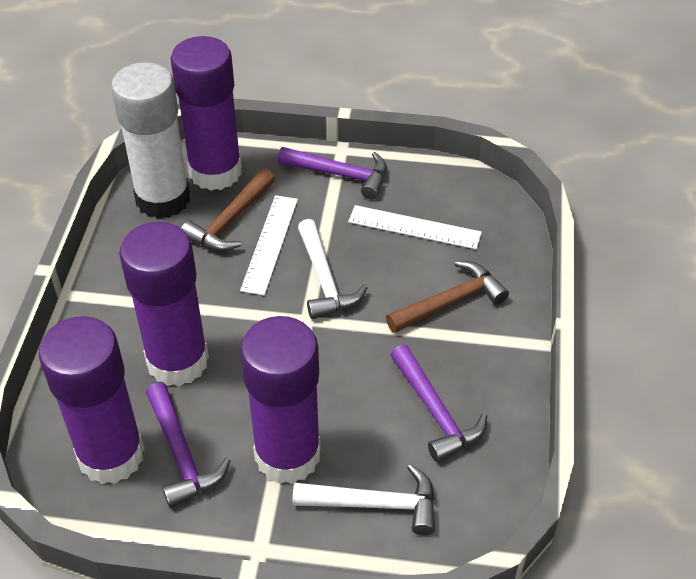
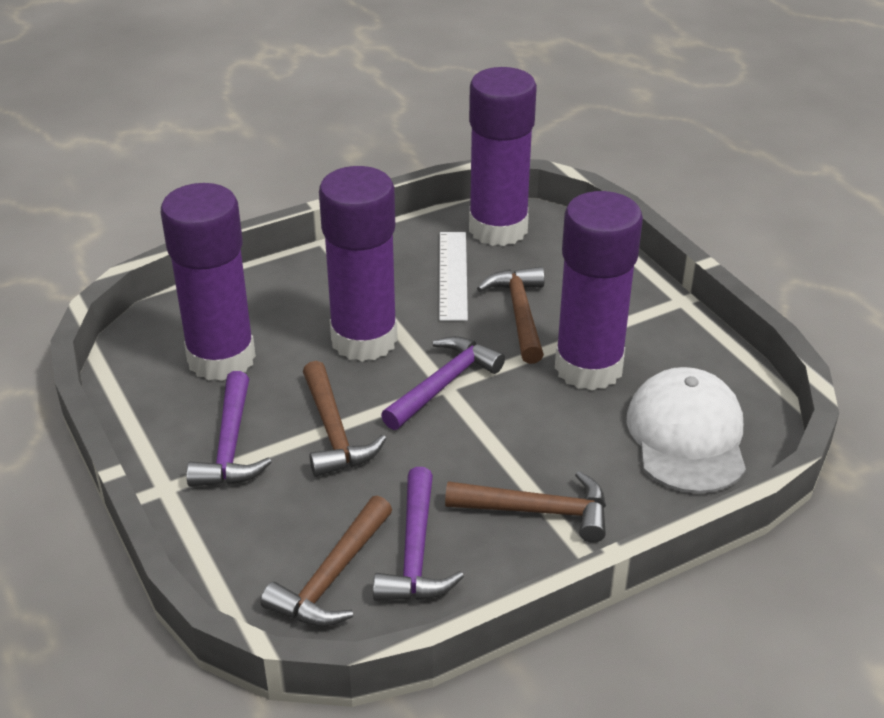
brown hammer: [181,169,275,251] [386,261,509,333] = 2 -> [260,495,392,627] [303,361,386,477] [445,471,606,543] [477,267,545,364] = 4
white cap: none = 0 -> [626,367,746,494] = 1
white glue stick: [111,62,190,219] = 1 -> none = 0
white hammer: [293,464,435,535] [298,219,368,319] = 2 -> none = 0
white ruler: [240,195,298,295] [348,205,482,249] = 2 -> [439,232,468,321] = 1

